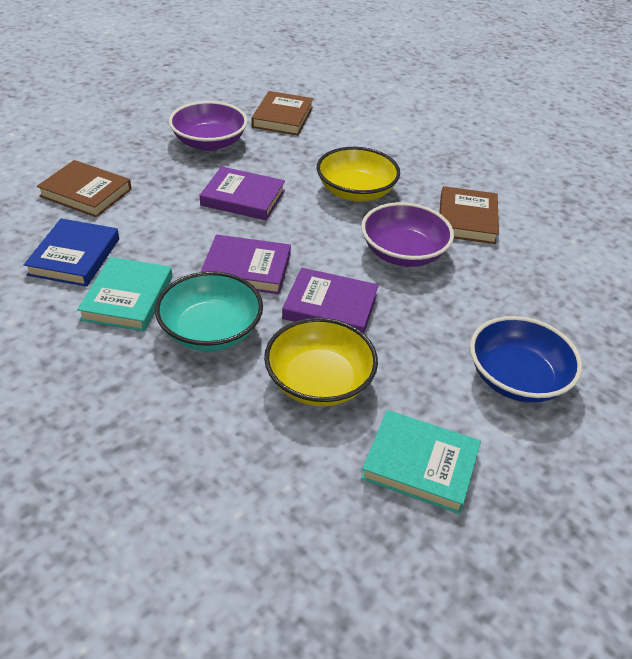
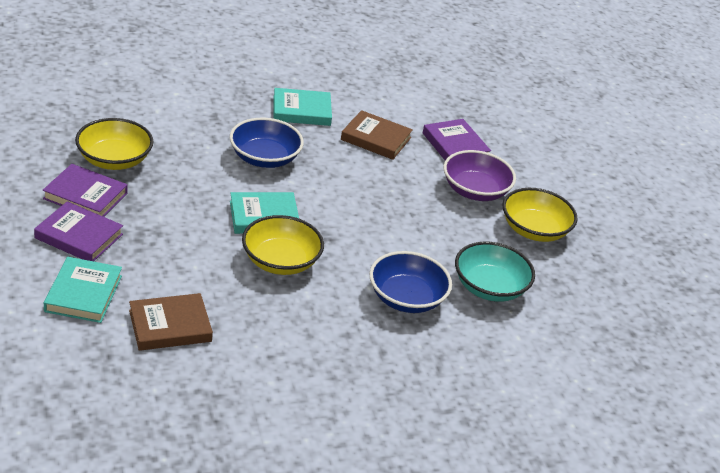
blue book: [24,219,119,287] = 1 -> none = 0
blue bowl: [470,316,582,403] = 1 -> [230,118,304,168] [370,251,452,313] = 2
brown book: [37,160,132,218] [251,91,313,135] [439,186,499,244] = 3 -> [129,293,213,351] [341,110,413,160] = 2
purple bowl: [169,101,248,151] [361,202,454,267] = 2 -> [444,150,516,201] = 1
turquoise book: [77,257,172,332] [361,410,481,514] = 2 -> [44,257,122,323] [230,192,299,234] [274,88,332,126] = 3
yellow bowl: [264,318,378,406] [316,147,400,202] = 2 -> [75,118,153,170] [242,215,324,275] [503,188,578,242] = 3

